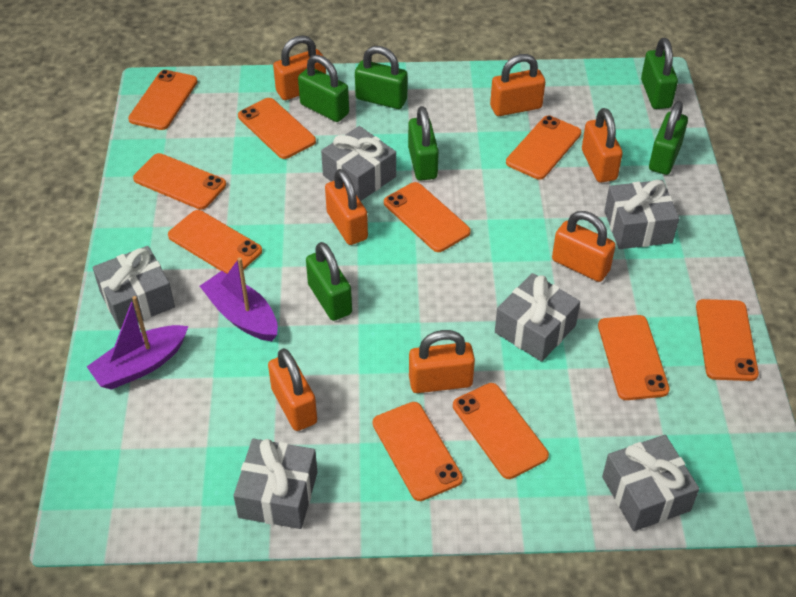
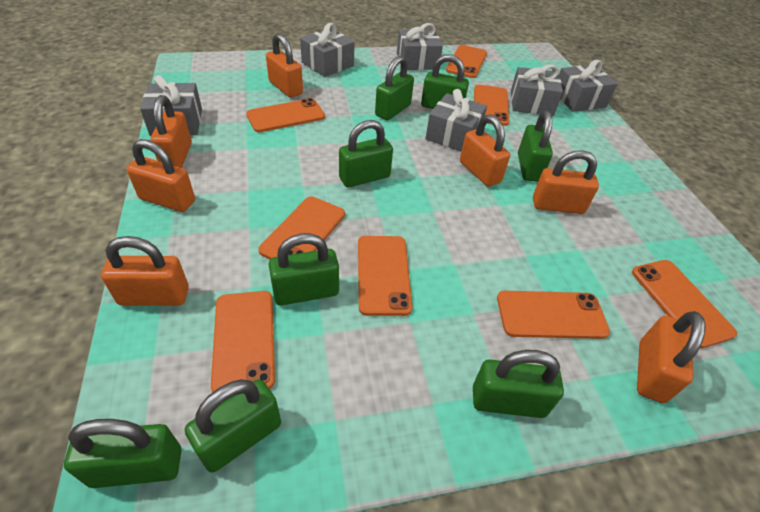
green padlock: [298,55,349,122] [306,242,352,321] [355,46,408,109] [408,106,439,181] [641,38,678,109] [649,101,688,175] = 6 -> [64,419,182,488] [185,379,281,473] [268,233,339,306] [339,120,393,187] [375,56,414,120] [421,54,469,109] [473,350,564,418] [518,111,553,182] = 8
orange phone: [128,70,198,130] [133,153,226,209] [168,210,262,274] [238,98,316,159] [373,402,463,501] [384,182,471,252] [453,383,549,479] [506,115,581,180] [598,315,670,400] [696,299,759,381] = 10 -> [211,291,275,392] [246,98,325,132] [258,197,345,259] [358,236,413,316] [446,45,487,78] [474,85,509,126] [497,291,610,339] [632,260,737,348] = 8
purple boat: [87,296,188,390] [200,257,278,341] = 2 -> none = 0

